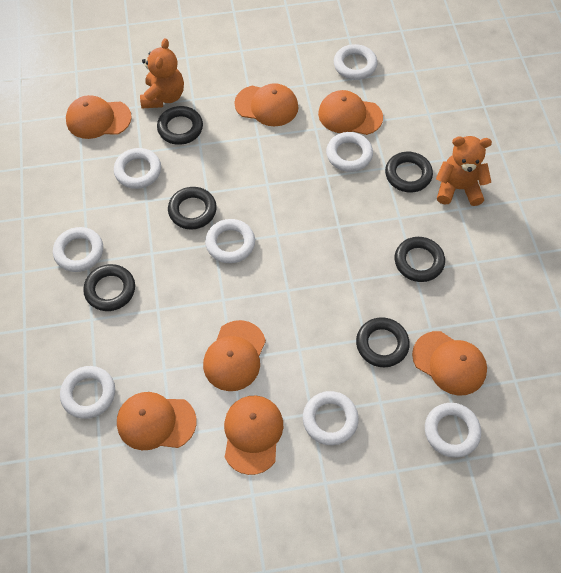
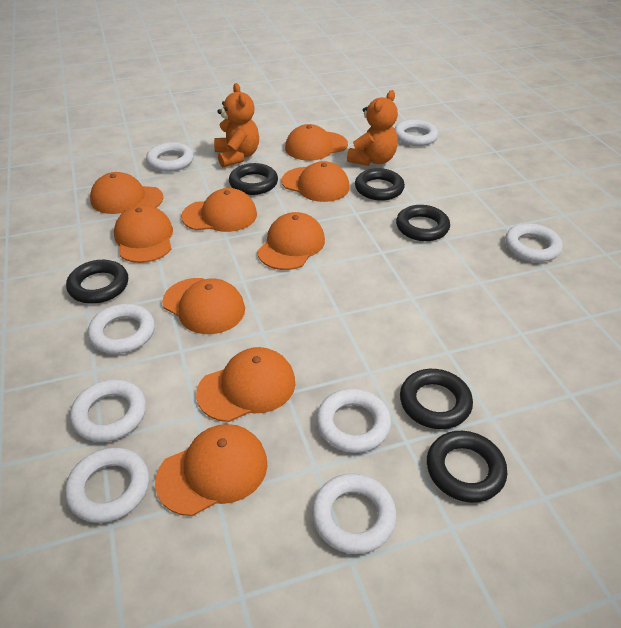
orange cap: [66,95,132,139] [117,392,196,450] [203,320,266,391] [224,396,283,475] [234,83,298,126] [318,90,383,135] [412,331,487,395] = 7 -> [90,172,163,214] [114,205,173,263] [155,424,268,516] [162,278,245,334] [181,188,257,232] [196,347,295,422] [257,212,325,270] [282,161,350,202] [285,124,348,161] = 9

